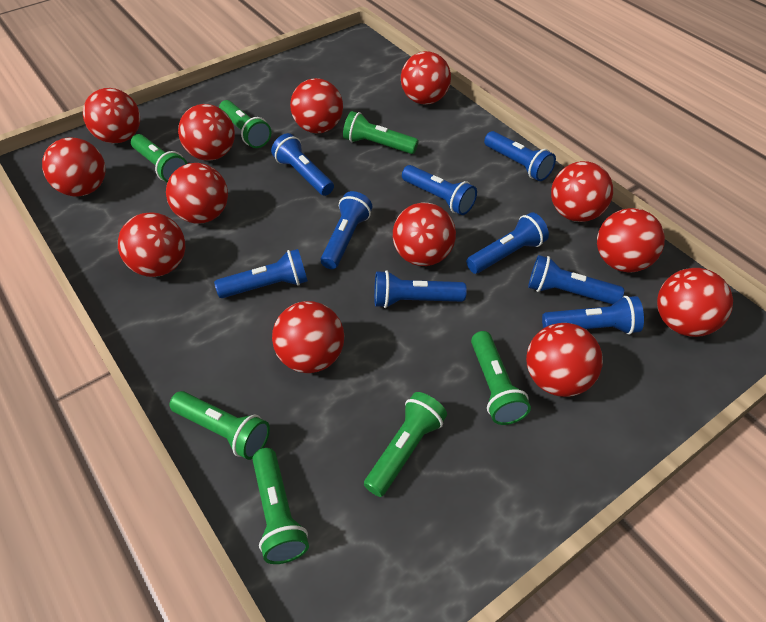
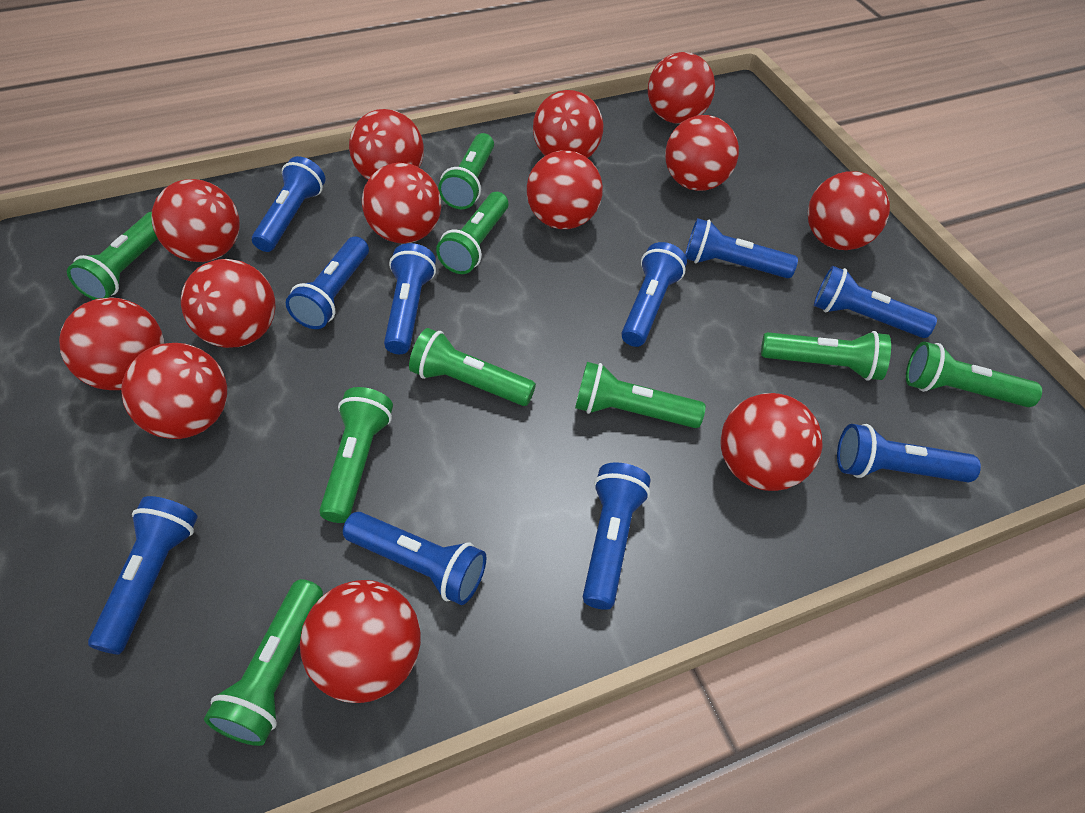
blue flashlight: [214,249,308,298] [271,133,334,196] [321,191,372,269] [374,270,467,308] [402,165,477,215] [466,212,549,274] [484,131,556,181] [528,255,624,305] [542,296,644,335] = 9 -> [88,496,197,654] [252,156,326,252] [286,237,369,329] [343,512,487,605] [384,243,436,354] [583,462,650,610] [621,242,687,347] [685,218,798,278] [814,266,937,338] [837,424,981,482] = 10
green flashlight: [131,134,188,182] [169,391,270,460] [219,100,272,148] [252,448,309,564] [343,111,418,154] [364,392,447,497] [471,331,531,425] = 7 -> [67,212,158,300] [204,579,323,746] [319,387,393,523] [409,328,536,406] [436,192,509,274] [438,133,494,209] [575,362,706,428] [761,331,891,381] [906,342,1042,407] = 9

